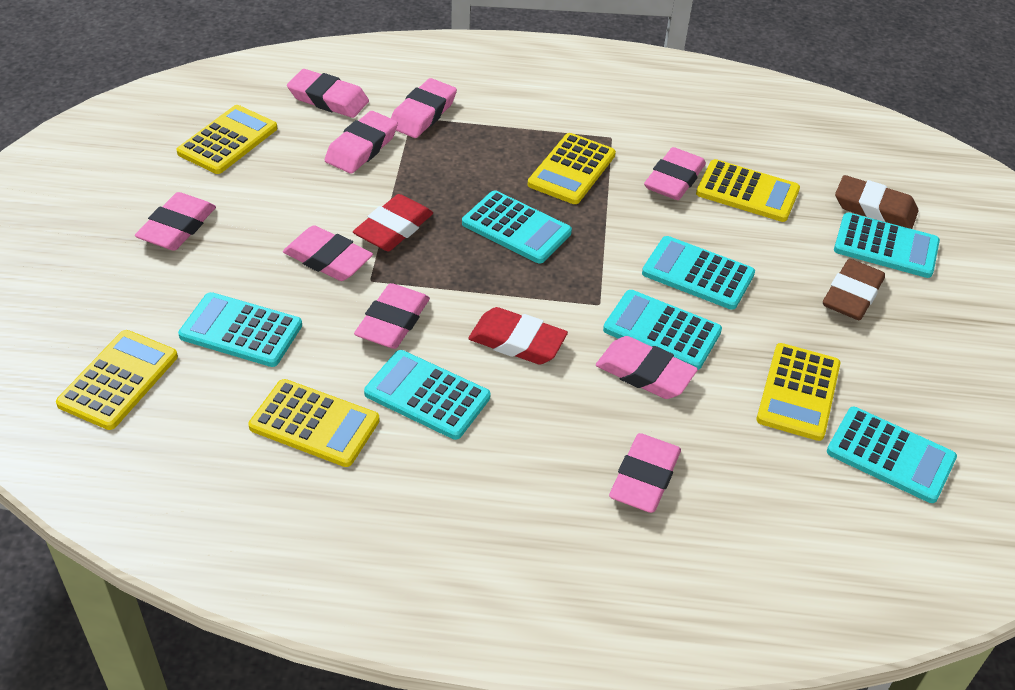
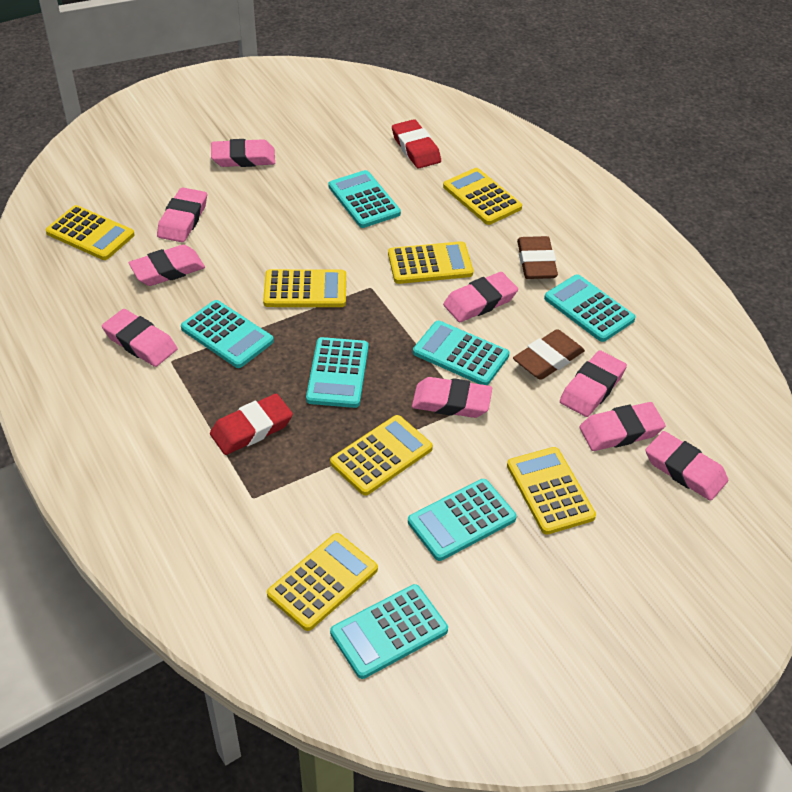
yellow calculator: [56,330,178,430] [176,105,277,174] [248,379,380,467] [528,133,616,204] [696,159,800,222] [756,343,840,441] = 6 -> [46,205,135,260] [263,269,346,307] [267,533,378,631] [330,415,433,496] [388,241,473,284] [443,168,522,225] [507,447,596,535] = 7

